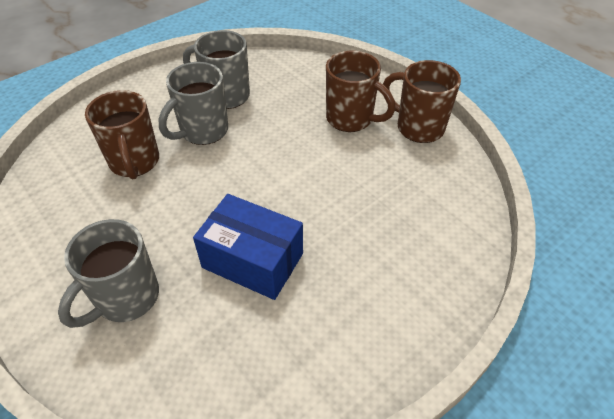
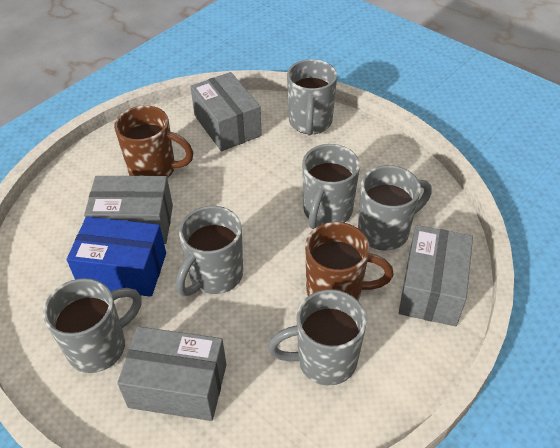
brown mug: [85,90,159,179] [326,51,396,132] [383,60,461,143] = 3 -> [114,105,194,178] [305,222,393,300] = 2
grey box: none = 0 -> [84,176,173,244] [117,326,226,421] [190,72,262,151] [399,225,473,326] = 4
grey mug: [58,219,159,328] [158,62,228,145] [183,30,250,109] = 3 -> [43,278,142,373] [176,206,243,296] [268,289,367,385] [287,59,337,135] [302,144,360,229] [358,165,432,251] = 6

